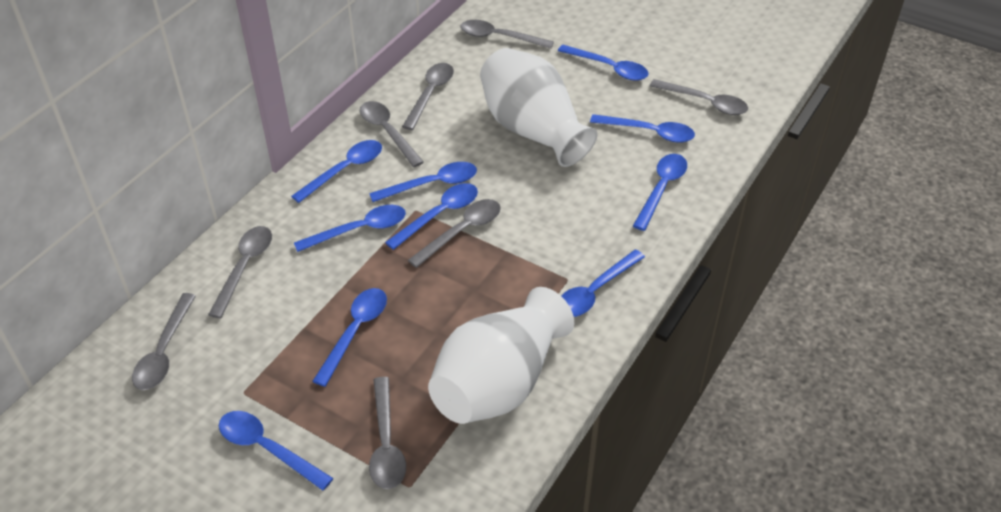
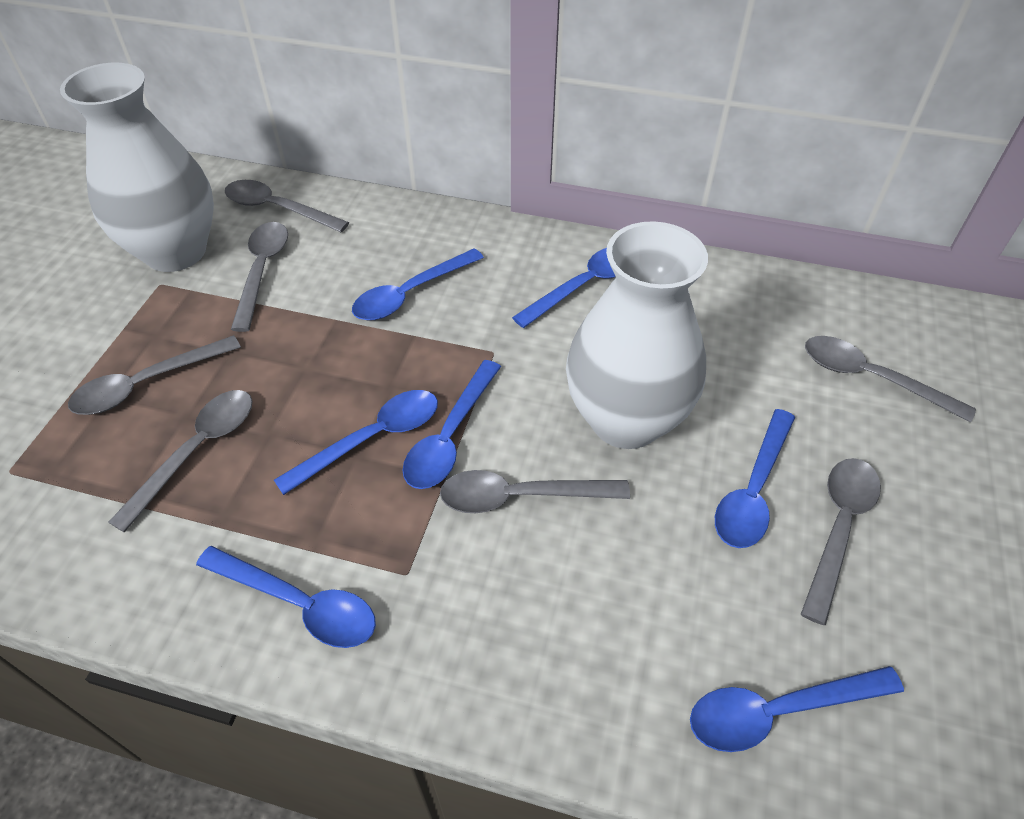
blue spoon: [219,411,333,491] [291,140,382,203] [294,205,406,252] [313,288,387,387] [369,162,477,202] [385,183,478,250] [558,45,648,81] [561,249,645,317] [590,114,695,143] [633,154,687,231] = 10 -> [196,546,376,648] [274,390,438,495] [352,249,484,321] [403,360,501,489] [512,248,616,328] [690,666,904,752] [715,409,795,548] = 7
grey spoon: [132,293,196,390] [208,226,272,318] [360,101,424,167] [369,377,406,489] [402,63,454,130] [408,199,501,268] [460,20,554,49] [650,79,748,115] = 8 -> [68,335,241,415] [108,390,253,533] [225,180,349,232] [231,222,288,332] [440,470,630,513] [801,458,881,625] [805,336,976,422] = 7

